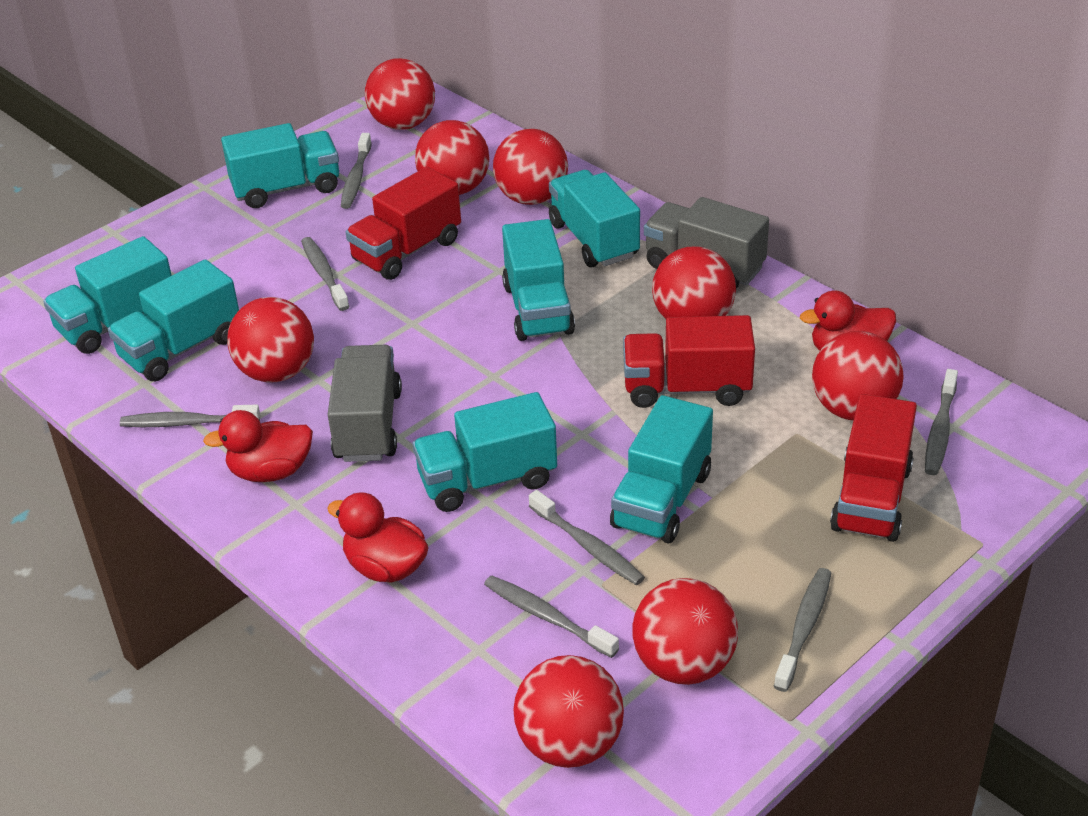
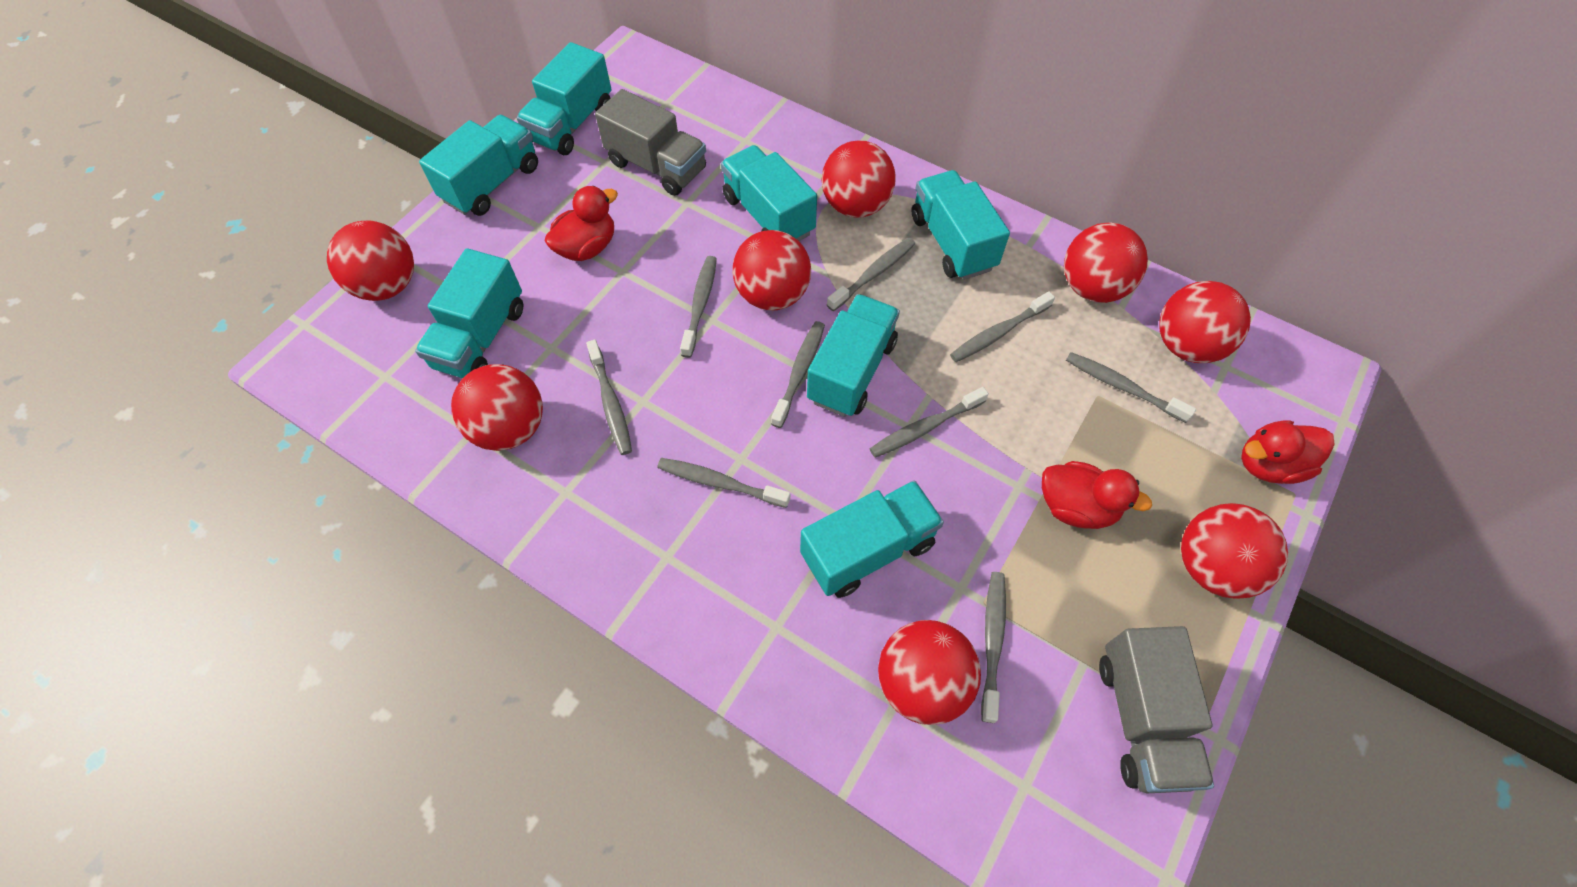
grey toothbrush: [120,405,260,427] [301,237,350,311] [341,133,372,209] [484,575,619,658] [529,490,645,585] [774,568,831,692] [925,369,958,475] = 7 -> [586,340,632,455] [657,458,790,508] [680,256,717,358] [771,321,825,428] [827,238,915,311] [869,387,989,458] [950,292,1055,362] [981,572,1006,723] [1066,352,1196,423] = 9
red truck: [346,167,461,280] [623,315,755,408] [830,394,917,542] = 3 -> none = 0

